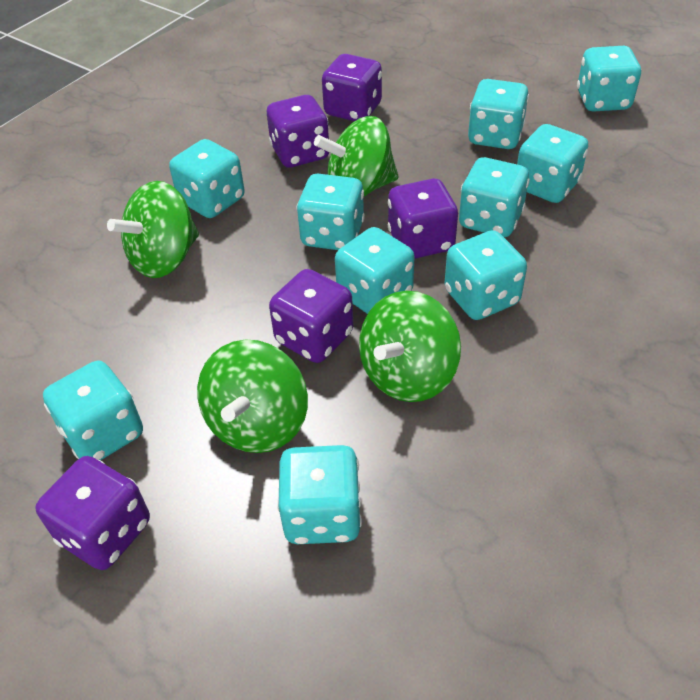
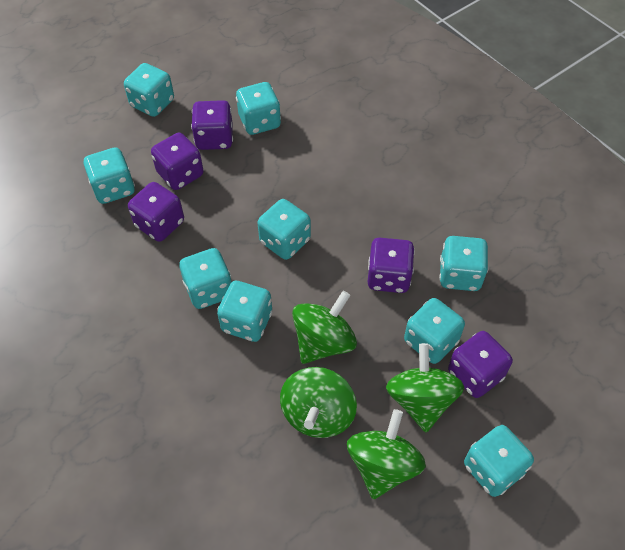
turquoise dice: [43,361,143,460] [169,139,245,218] [277,445,362,544] [296,174,365,250] [335,227,415,314] [444,230,527,320] [459,157,530,237] [468,79,529,149] [517,124,588,203] [577,46,642,112] = 10 -> [84,147,135,204] [124,63,174,117] [179,248,232,309] [217,281,272,342] [236,82,281,135] [258,199,311,260] [404,298,465,364] [439,236,489,291] [464,425,534,497] = 9

